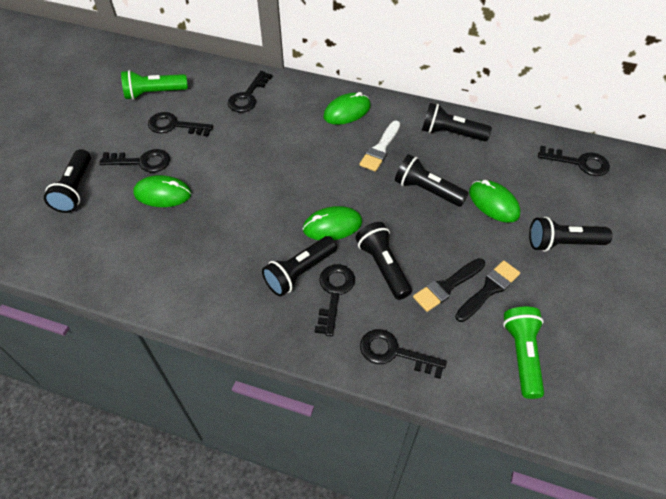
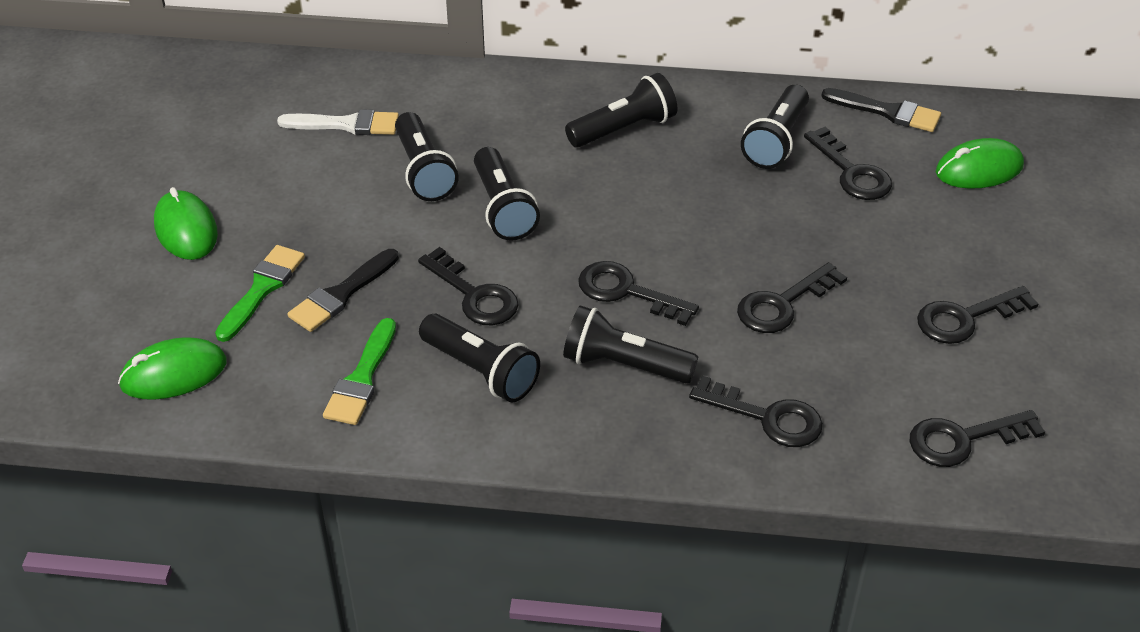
black key: [99,149,170,173] [148,112,213,136] [228,71,272,113] [315,264,355,336] [360,329,447,379] [538,146,610,176] = 6 -> [418,247,518,325] [578,261,699,326] [689,376,823,447] [737,262,847,333] [804,127,892,200] [910,410,1045,467] [917,286,1038,344] = 7
green brush: none = 0 -> [215,245,305,342] [323,318,396,425] = 2
green flashlight: [121,70,188,100] [503,307,544,399] = 2 -> none = 0
green mouse: [133,175,191,207] [303,206,362,240] [323,92,371,125] [469,180,521,223] = 4 -> [118,337,226,400] [154,187,218,260] [936,138,1024,189] = 3

